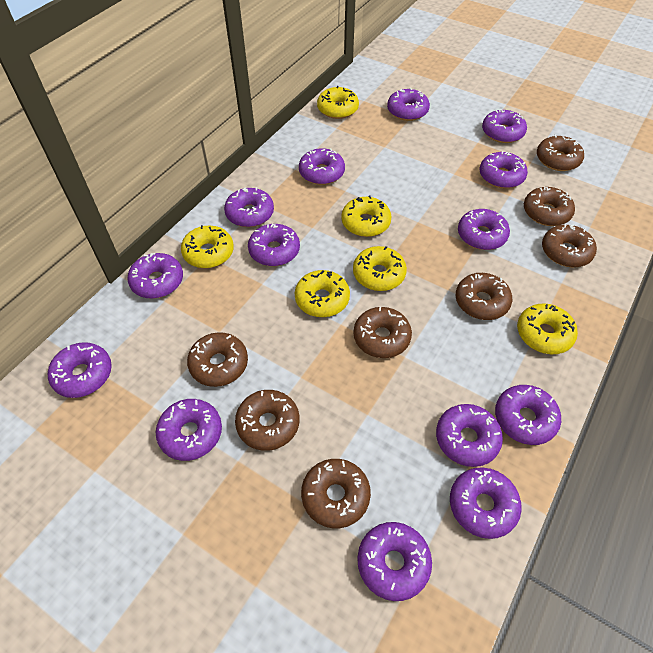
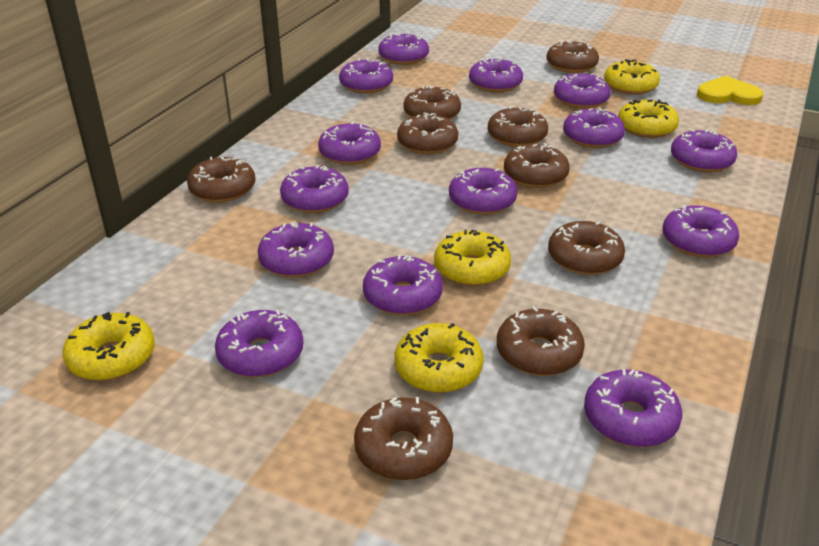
brown donut: [187,332,248,387] [235,390,300,451] [301,459,371,528] [354,307,412,358] [456,273,512,320] [524,187,575,226] [537,135,584,171] [542,225,597,267] = 8 -> [187,157,255,203] [354,397,453,480] [397,112,458,154] [403,86,461,120] [488,106,548,147] [497,306,585,376] [504,143,570,188] [546,40,599,73] [548,221,625,275] = 9
yellow donut: [181,225,234,268] [295,270,350,317] [317,86,359,119] [341,196,391,237] [353,246,407,291] [517,303,578,354] = 6 -> [63,312,155,381] [395,323,484,393] [434,229,511,286] [604,59,660,95] [618,100,679,138] = 5
yellow heart: none = 0 -> [697,76,763,105] = 1

